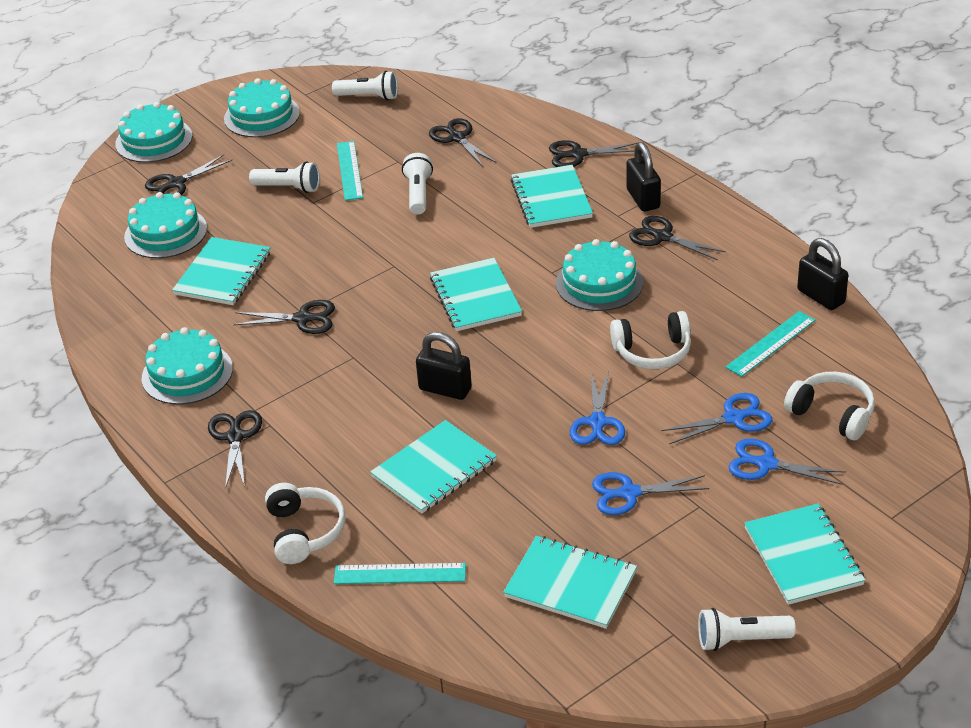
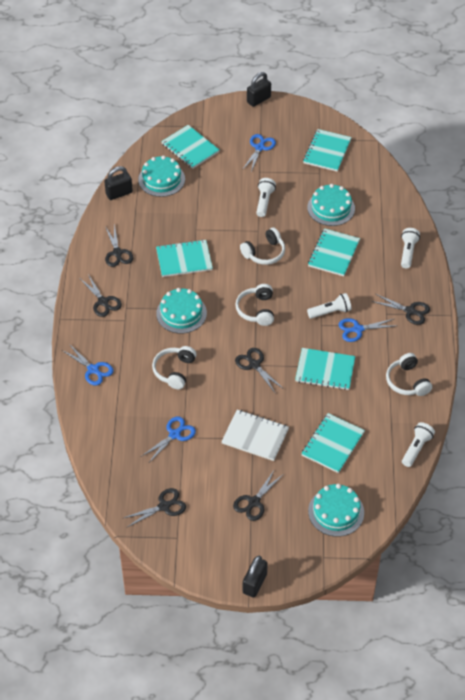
turquoise cake: [115,102,192,163] [124,192,207,258] [142,327,233,404] [224,78,300,137] [556,239,643,311] = 5 -> [138,155,185,197] [156,288,207,334] [307,184,355,226] [308,484,364,537] = 4
turquoise ruler: [334,563,466,584] [337,141,363,201] [726,311,815,377] = 3 -> none = 0
white headphones: [265,483,346,564] [610,311,691,369] [784,372,875,440] = 3 -> [152,346,197,389] [235,284,274,326] [240,228,285,265] [386,353,432,396] = 4
white notebook: none = 0 -> [221,410,289,461] = 1

